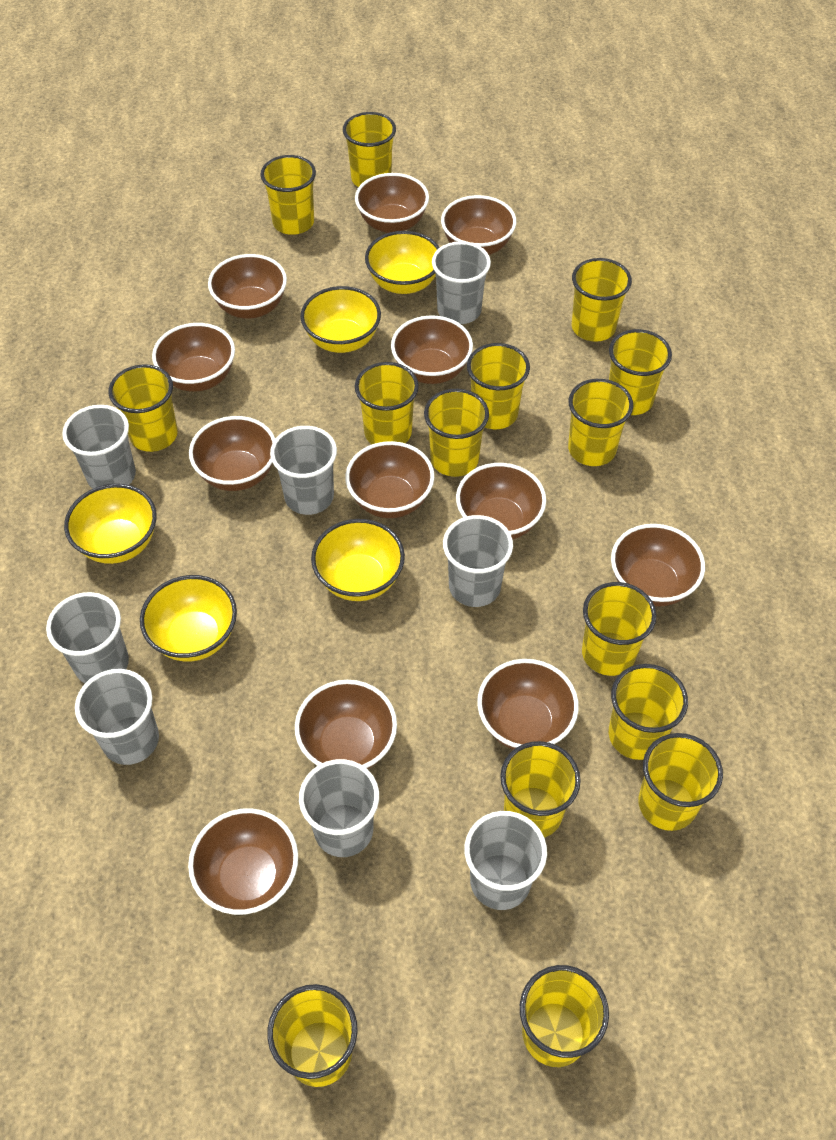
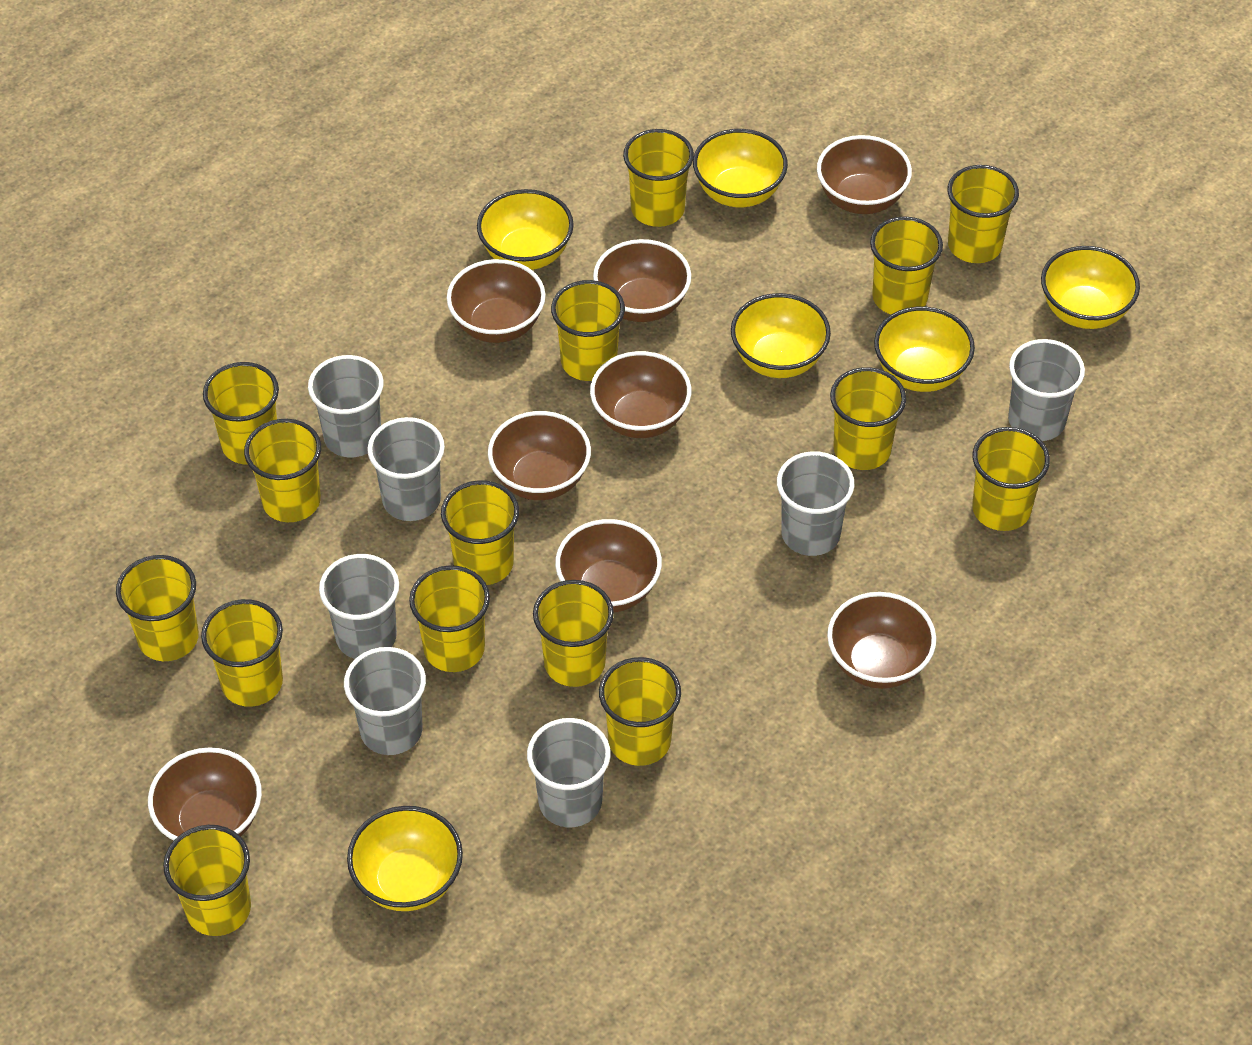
brown bowl: [152,323,235,392] [188,808,298,915] [189,416,275,491] [208,254,287,319] [295,680,397,769] [345,441,434,518] [355,173,429,233] [391,315,473,384] [441,195,516,255] [456,463,546,539] [477,659,579,750] [611,524,705,607] = 12 -> [148,747,262,841] [447,259,546,343] [488,411,591,500] [555,519,662,613] [590,351,691,438] [593,239,691,322] [817,135,912,214] [827,592,936,689] = 8
grey cup: [46,592,129,683] [62,405,136,489] [75,669,159,765] [270,426,337,515] [299,759,379,857] [432,241,491,324] [443,515,513,607] [464,811,547,910] = 8 -> [308,355,384,458] [319,554,399,659] [344,647,426,755] [367,417,445,521] [527,718,611,827] [777,451,854,556] [1008,339,1085,441] = 7
yellow bowl: [64,484,157,564] [140,575,237,661] [300,286,381,353] [311,519,405,601] [365,231,440,294] = 5 -> [347,806,463,911] [477,189,574,270] [693,129,788,207] [731,293,831,378] [874,307,975,392] [1041,246,1140,329] = 6

